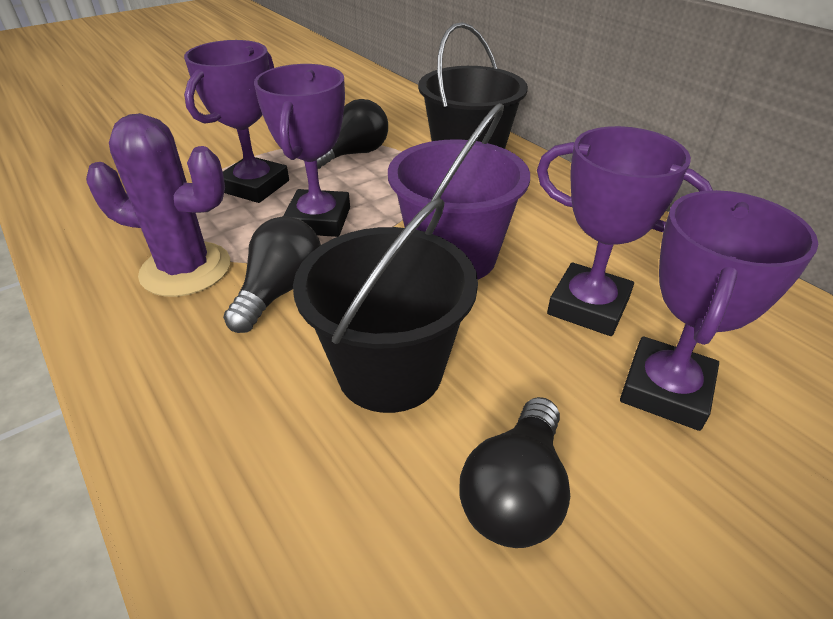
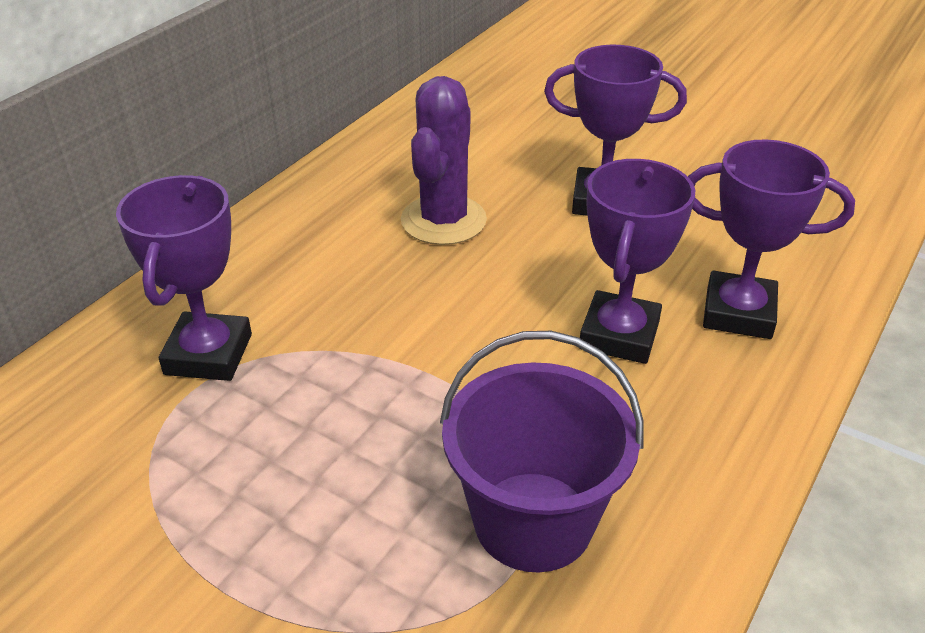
black bucket: [293,197,478,413] [418,22,528,149] = 2 -> none = 0
black light bulb: [223,216,321,333] [317,99,388,169] [459,397,570,548] = 3 -> none = 0

